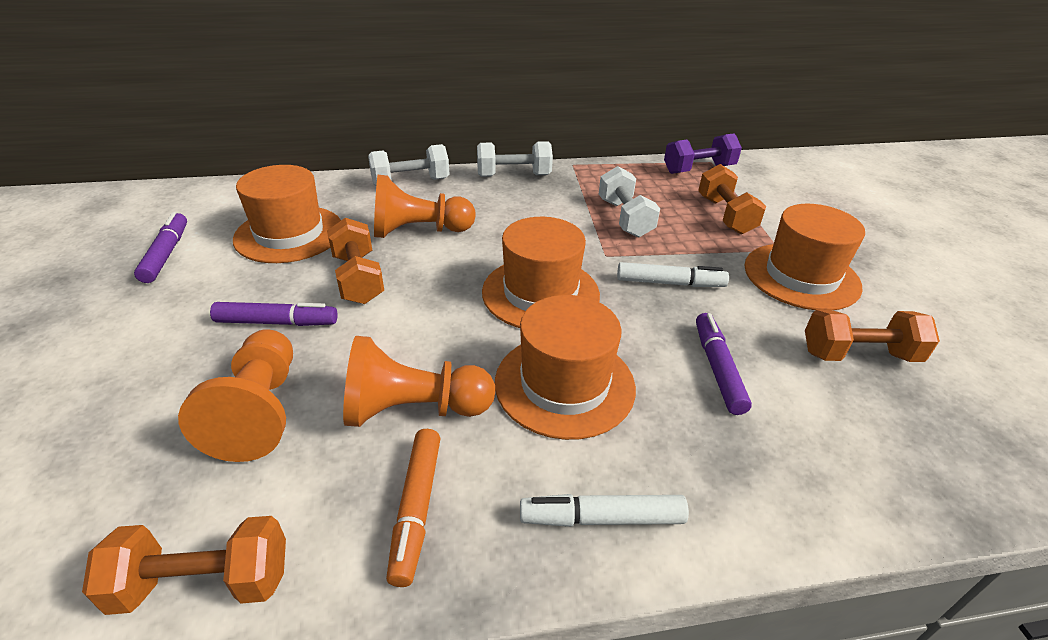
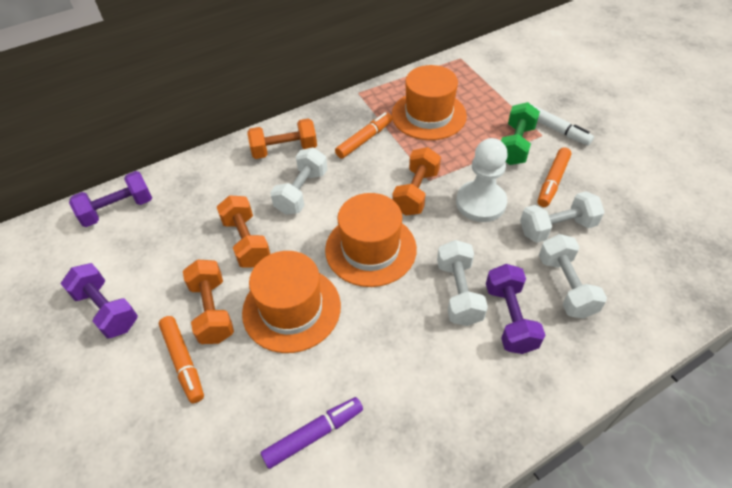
green dumbbell: none = 0 -> [501,102,540,165] = 1
orange hat: [233,165,341,263] [482,217,600,328] [495,295,636,440] [745,204,865,310] = 4 -> [242,251,341,353] [325,193,417,287] [392,65,467,140] = 3
orange marker: [386,429,441,587] = 1 -> [159,316,204,403] [335,112,393,159] [538,147,571,207] = 3
orange pawn: [178,329,293,462] [343,336,495,427] [374,175,476,238] = 3 -> none = 0
purple dumbbell: [664,133,742,174] = 1 -> [61,263,138,339] [69,171,152,227] [486,264,545,354] = 3
purple marker: [134,212,187,283] [210,302,338,326] [696,313,752,415] = 3 -> [261,397,363,469] = 1
white dumbbell: [368,144,449,186] [477,141,553,177] [599,166,660,238] = 3 -> [270,147,328,215] [437,240,488,326] [520,191,605,243] [539,234,607,319] = 4
white marker: [520,494,689,527] [617,262,729,287] = 2 -> [531,104,594,145] = 1
white pawn: none = 0 -> [456,138,508,222] = 1

